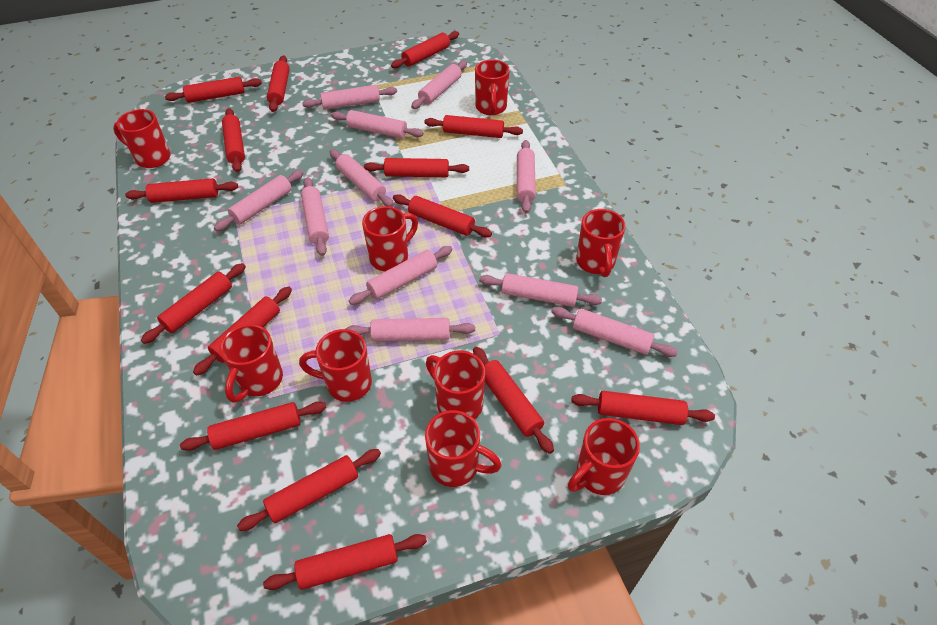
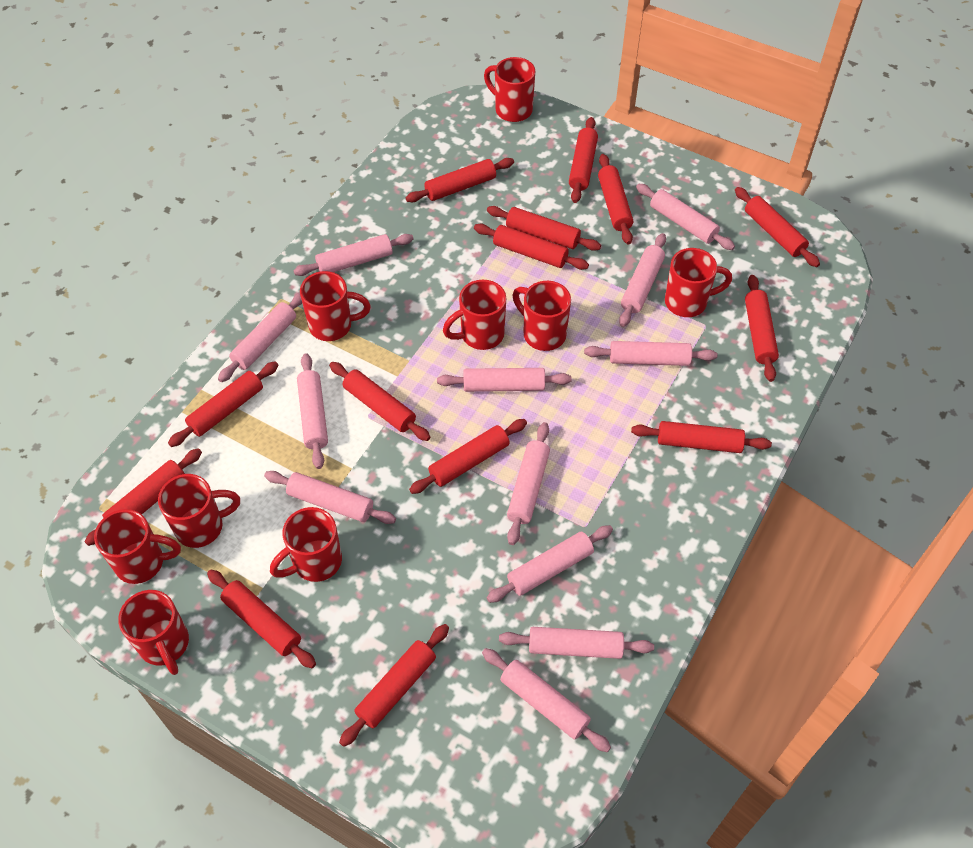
pink rolling pin: [214,170,303,231] [301,177,329,256] [302,85,397,110] [330,149,394,207] [331,110,423,138] [346,318,475,341] [349,246,453,305] [411,61,467,109] [479,273,602,307] [517,140,536,213] [552,307,678,357] = 11 -> [218,292,302,382] [264,471,396,524] [293,234,413,276] [297,353,328,469] [437,368,572,392] [482,648,611,752] [487,525,613,603] [499,627,654,659] [507,422,550,545] [584,341,718,366] [619,233,666,327] [636,184,735,250] = 12
red rolling pin: [125,178,238,203] [141,263,246,344] [165,77,262,103] [180,402,326,451] [193,286,292,376] [222,108,245,172] [237,449,381,531] [263,534,427,590] [267,55,290,112] [364,158,469,177] [391,31,459,68] [393,194,492,237] [425,115,523,138] [473,347,554,454] [571,391,715,425] = 15 -> [84,448,202,546] [168,361,279,447] [207,570,316,668] [329,362,431,441] [339,624,449,747] [406,158,514,202] [409,419,527,494] [474,224,589,270] [487,206,601,251] [569,117,598,203] [598,154,633,244] [631,421,772,453] [735,187,820,267] [745,275,779,382] = 14

